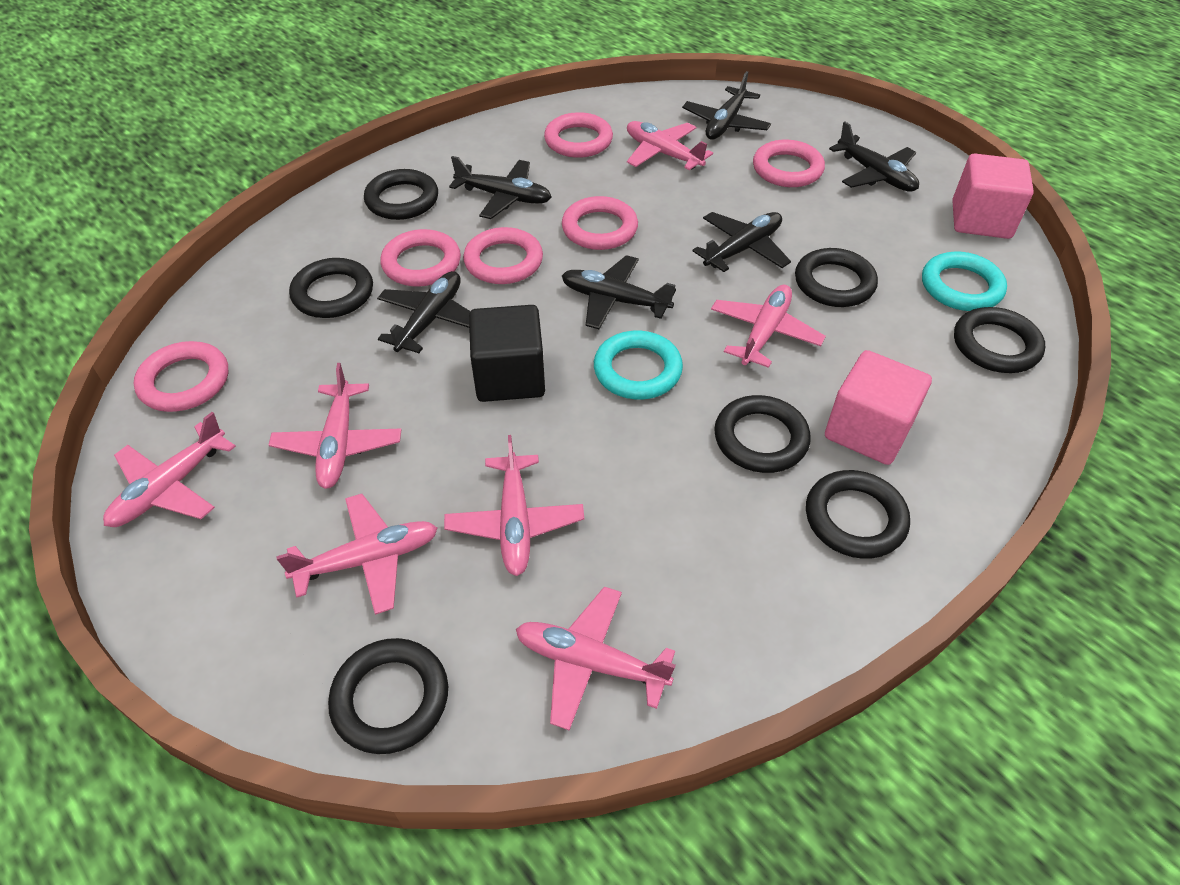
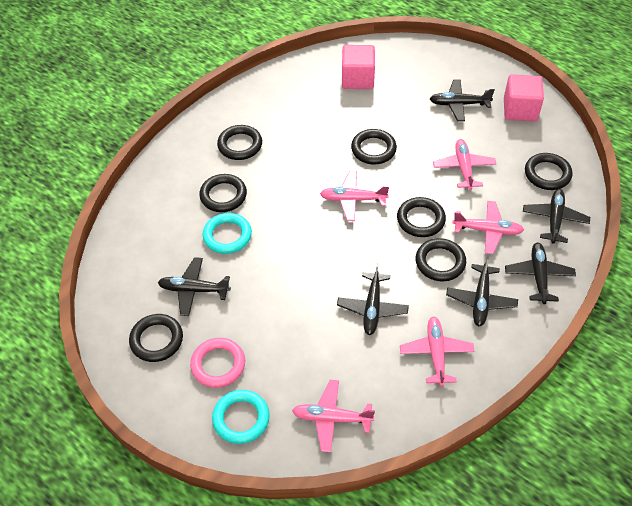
black cube: [469,305,545,402] = 1 -> none = 0
pink plane: [103,412,236,527] [269,363,401,489] [276,494,438,615] [444,435,584,576] [516,587,676,730] [627,121,713,170] [711,285,826,368] = 7 -> [292,380,375,452] [320,171,389,221] [400,316,474,387] [433,139,496,190] [453,201,524,254] = 5
pink ring: [134,341,228,412] [380,229,461,287] [463,227,543,284] [544,112,613,158] [562,196,638,250] [753,140,825,187] = 6 -> [190,338,245,388] = 1

